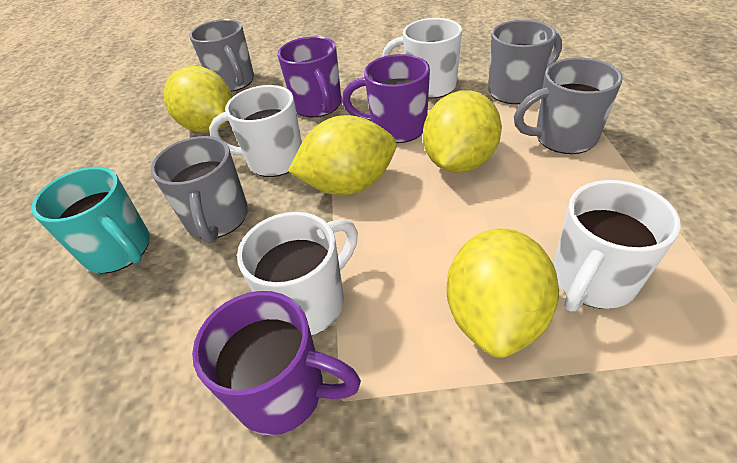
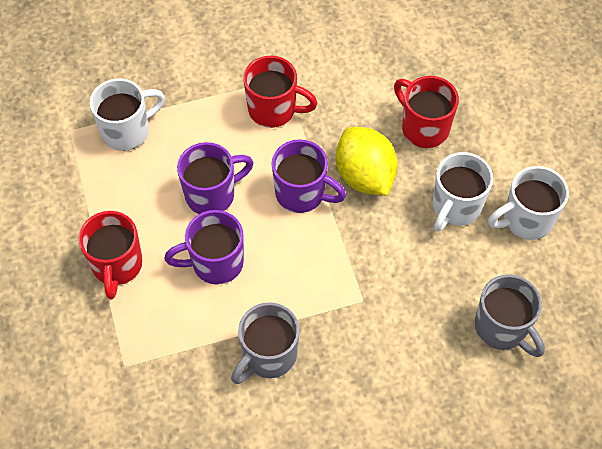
grey mug: [151,136,248,244] [189,19,254,92] [488,20,562,104] [514,58,623,154] = 4 -> [231,302,300,384] [475,274,545,357] = 2
red mug: none = 0 -> [79,211,143,299] [243,56,318,128] [394,76,459,148] = 3
turquoise mug: [31,167,150,273] = 1 -> none = 0
white mug: [209,85,302,177] [237,212,358,336] [382,18,462,99] [554,180,681,311] = 4 -> [90,79,165,151] [433,152,493,232] [488,166,569,240] = 3
yellow lemon: [163,66,233,133] [288,115,397,195] [423,90,502,173] [446,228,559,358] = 4 -> [336,127,398,196] = 1

